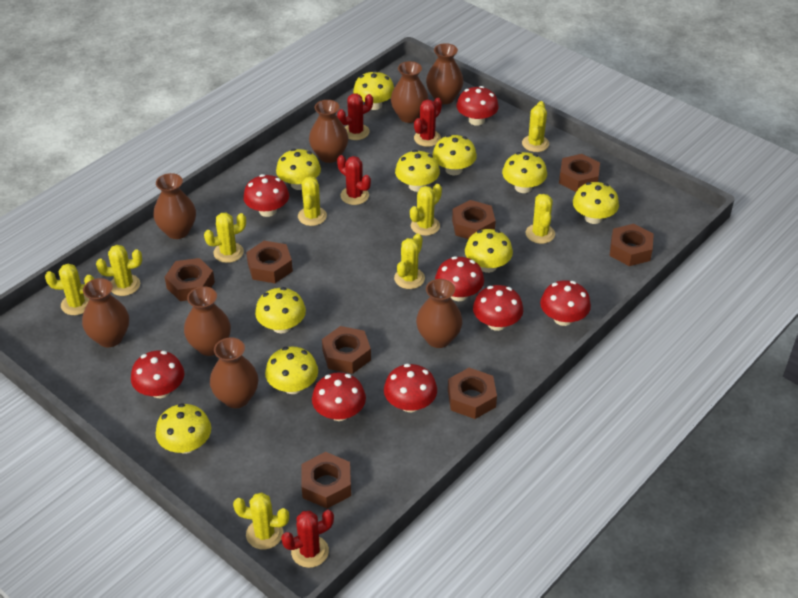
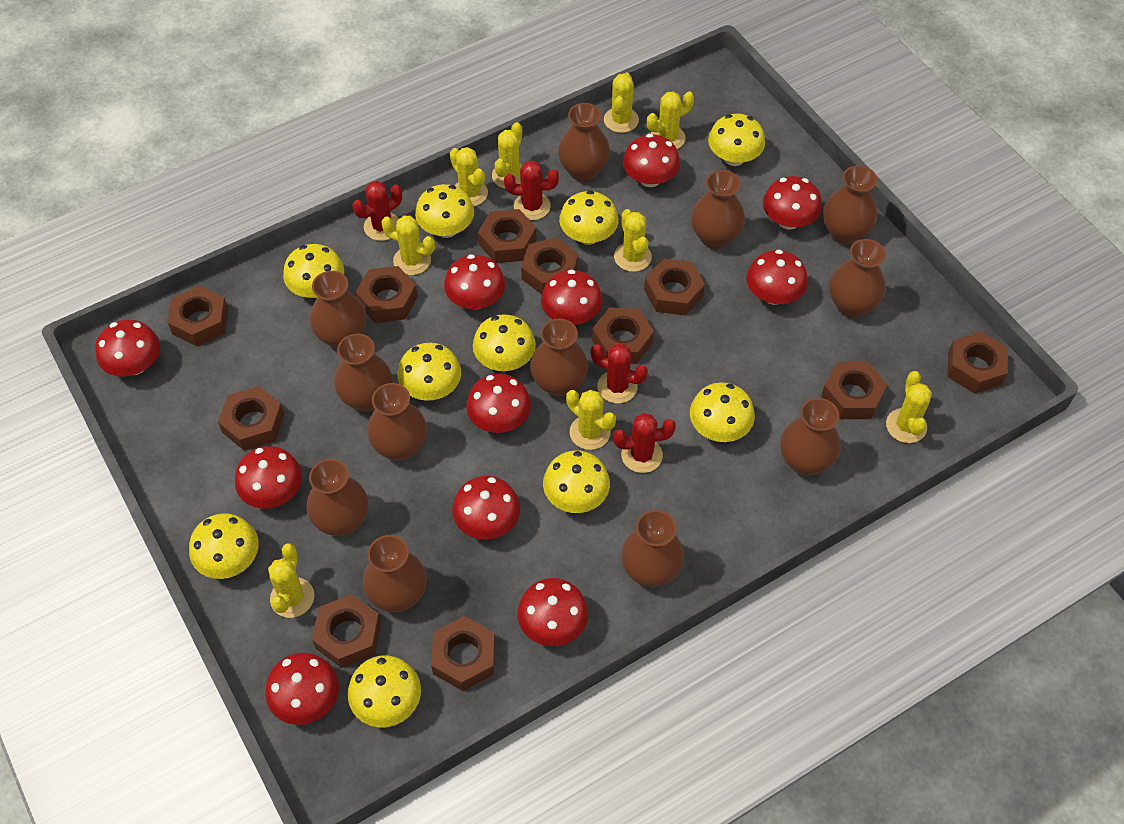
brown nut: [165,258,215,301] [246,241,293,283] [302,452,351,509] [322,326,371,374] [448,368,497,419] [452,200,496,239] [559,154,600,192] [610,224,654,266] = 8 -> [168,285,228,347] [218,386,284,451] [312,594,381,668] [356,266,418,323] [431,616,495,691] [478,209,536,263] [521,238,578,294] [592,307,654,364] [644,259,705,315] [821,362,888,419] [948,331,1008,394] = 11
brown vase: [82,278,129,347] [153,173,196,239] [184,286,231,356] [210,337,259,408] [309,100,348,163] [391,61,429,123] [416,279,463,348] [426,43,464,104] = 8 -> [307,459,369,536] [310,271,367,349] [334,333,393,412] [363,535,427,612] [367,383,427,461] [530,319,588,397] [558,103,610,182] [621,510,684,587] [691,170,745,249] [780,398,841,476] [823,165,877,244] [829,239,886,318] = 12
red mushroom: [131,351,184,398] [243,174,289,217] [312,372,366,421] [384,364,437,412] [435,256,484,301] [457,86,499,126] [473,285,523,331] [540,280,591,326] = 8 -> [95,320,160,377] [235,446,302,509] [265,653,339,725] [444,254,505,309] [452,476,520,540] [466,374,531,433] [517,578,588,646] [541,269,603,325] [623,134,680,187] [747,250,808,305] [763,176,822,230] = 11

